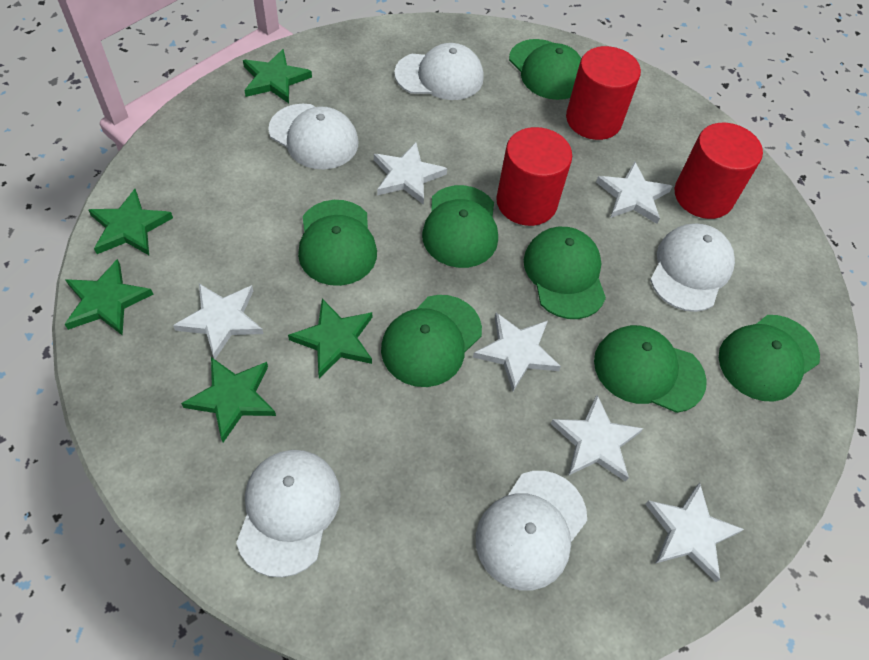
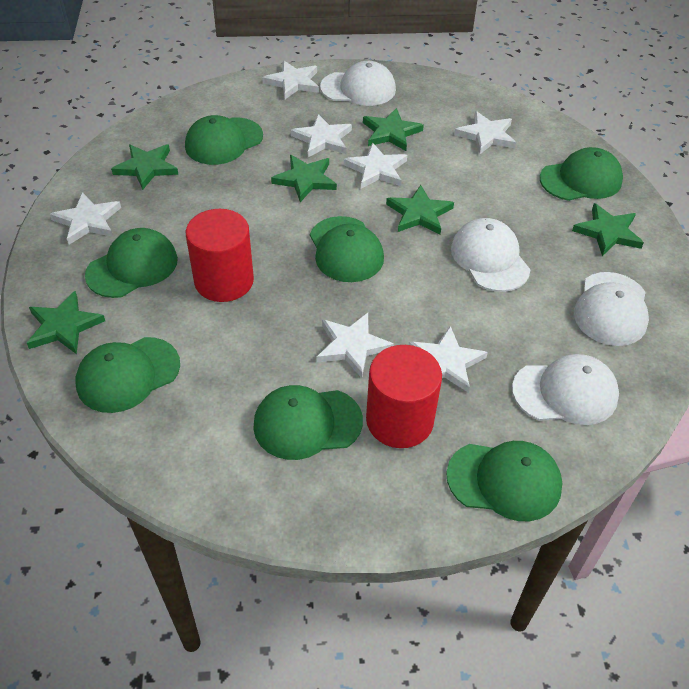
green star: [65,259,154,335] [88,189,173,255] [181,357,276,442] [243,49,312,103] [288,299,372,379] = 5 -> [27,291,105,354] [111,144,178,190] [271,155,337,202] [363,108,424,151] [386,185,454,235] [572,203,644,256] = 6
red cylinder: [496,127,572,226] [566,46,641,140] [675,123,763,219] = 3 -> [186,209,254,302] [366,345,442,448] = 2
white cap: [236,450,341,578] [268,104,359,169] [394,43,484,100] [476,471,587,591] [650,224,735,312] = 5 -> [320,61,396,106] [451,218,531,292] [512,354,619,425] [574,272,649,346] = 4
white star: [173,284,264,359] [374,142,447,205] [473,313,561,391] [551,395,643,482] [596,162,672,224] [645,483,744,582] = 6 -> [50,192,121,245] [263,61,319,99] [291,114,352,157] [317,313,394,378] [344,143,407,189] [409,326,488,393] [454,111,516,155] = 7

